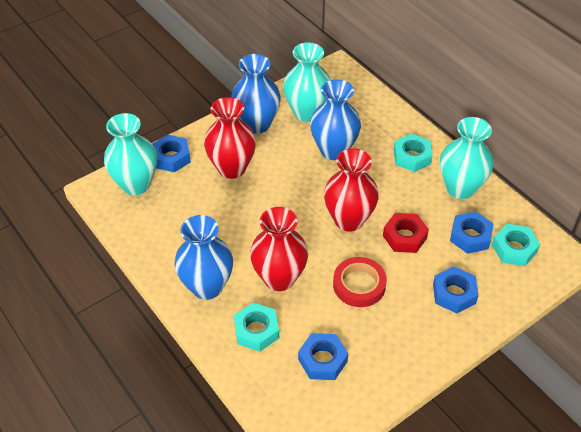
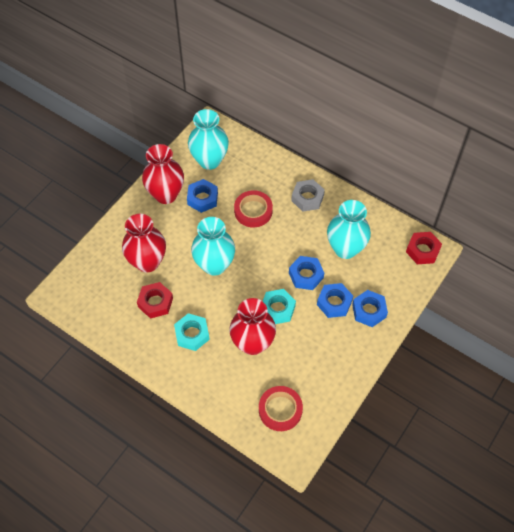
blue vase: [174,215,233,300] [231,54,281,134] [310,79,361,160] = 3 -> none = 0
grey nut: none = 0 -> [291,179,325,212] = 1
red nut: [383,213,429,253] = 1 -> [137,282,173,319] [406,232,442,264] = 2
red tape: [333,257,387,307] = 1 -> [234,190,273,227] [259,386,303,431] = 2
turquoise nut: [234,303,279,352] [394,134,433,172] [492,224,540,266] = 3 -> [174,313,210,351] [263,289,296,324] = 2

